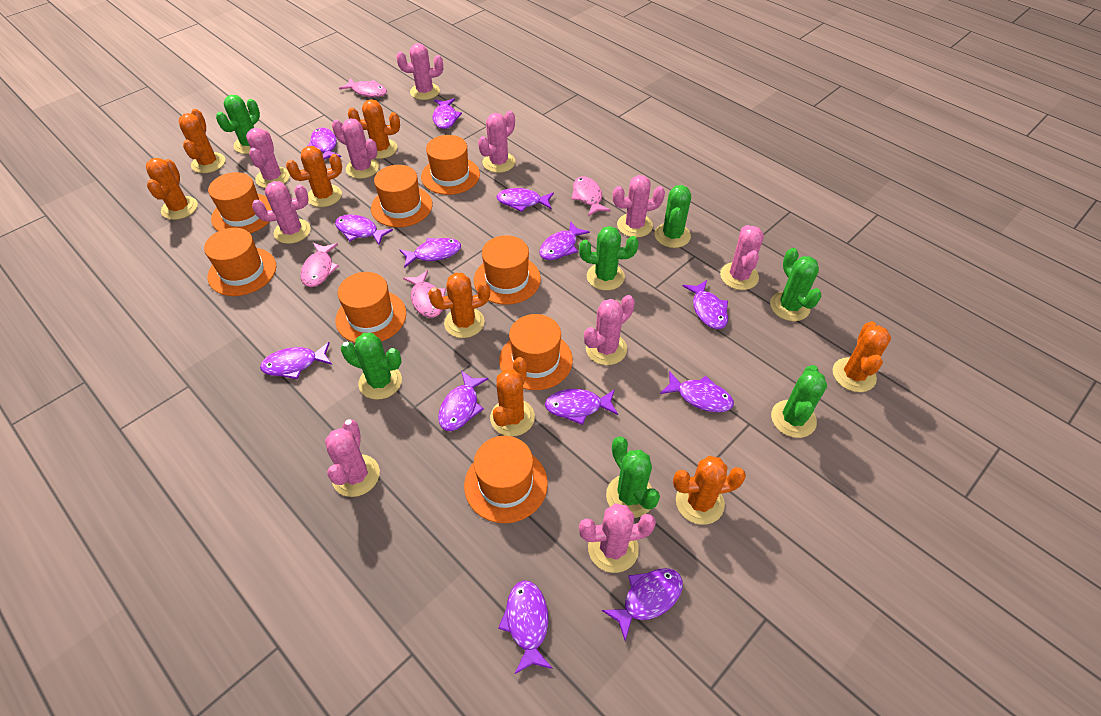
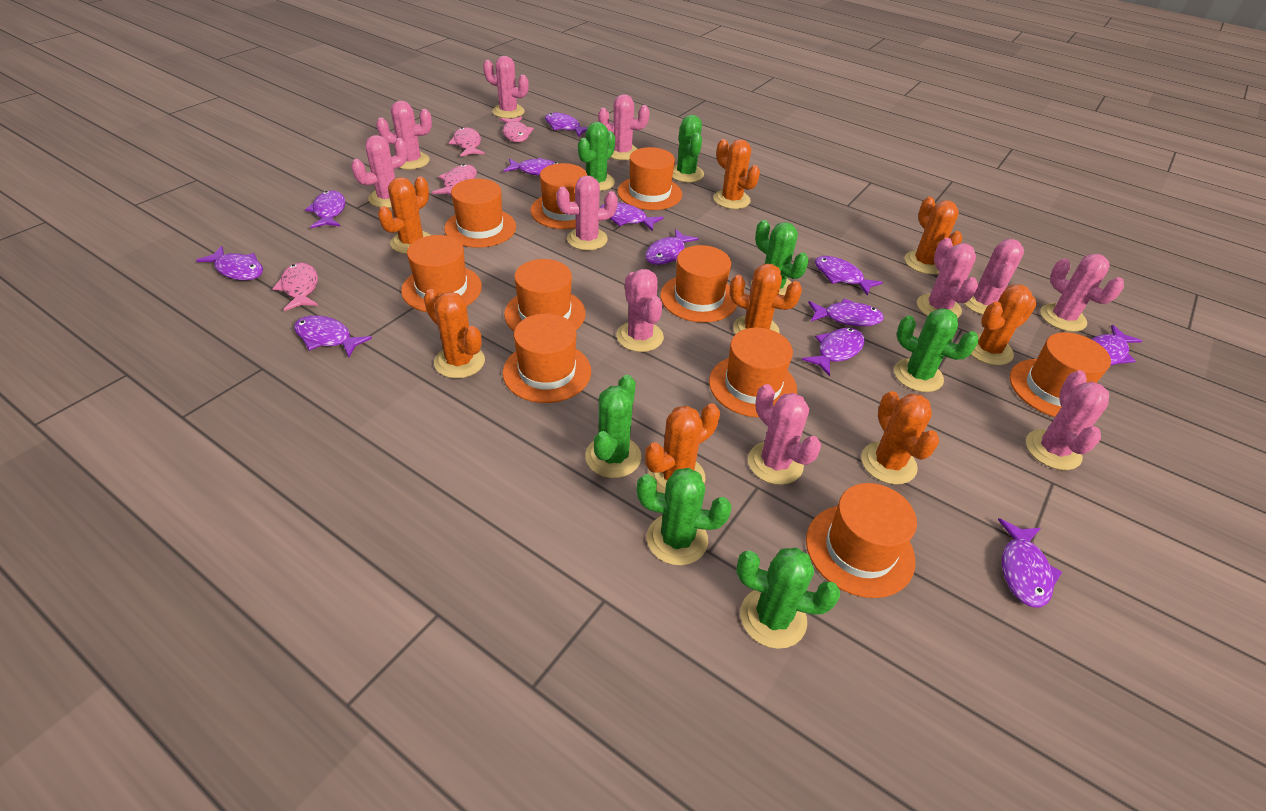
orange hat: [204,228,276,296] [208,172,272,233] [335,272,406,343] [371,165,432,227] [421,135,480,195] [464,436,548,523] [474,235,541,305] [499,314,573,390] = 8 -> [401,235,482,312] [444,179,516,248] [503,313,591,403] [504,259,586,331] [530,163,587,229] [618,147,682,210] [660,245,737,323] [709,328,797,418] [806,483,917,598] [1010,332,1111,417] = 10
pink cactus: [246,128,290,188] [252,181,311,244] [325,419,380,497] [332,119,379,179] [396,43,443,100] [478,111,515,173] [579,503,656,573] [584,295,635,365] [613,175,665,238] [720,225,764,290] = 10 -> [351,135,408,208] [376,101,432,170] [483,56,529,118] [556,175,618,251] [598,94,650,160] [616,269,664,352] [748,384,821,485] [917,238,978,318] [964,239,1024,315] [1026,370,1109,470] [1040,254,1124,332] = 11
purple fish: [260,342,332,379] [308,128,341,160] [335,214,393,245] [399,238,461,268] [433,99,462,129] [438,371,488,431] [496,188,554,212] [498,580,553,674] [539,221,590,260] [545,389,618,425] [602,568,683,641] [660,371,734,413] [683,280,728,329] = 13 -> [196,246,263,280] [294,315,372,357] [305,190,345,228] [503,158,559,176] [545,113,588,137] [600,202,664,231] [645,229,698,265] [802,328,864,376] [808,299,884,326] [815,256,883,296] [998,518,1062,608] [1092,325,1142,366] = 12

